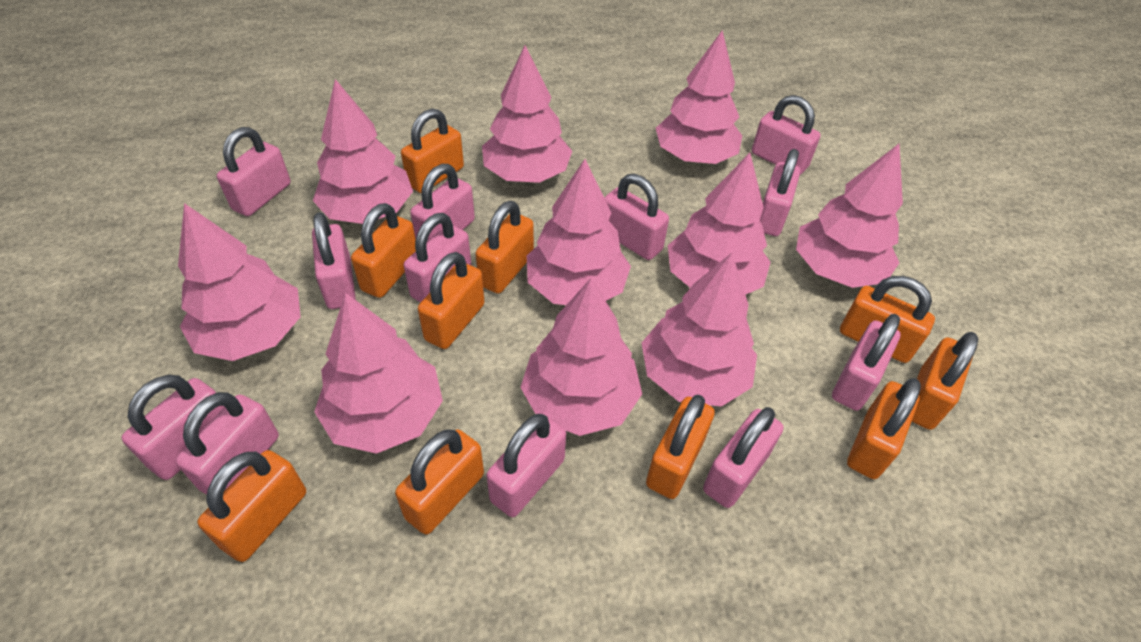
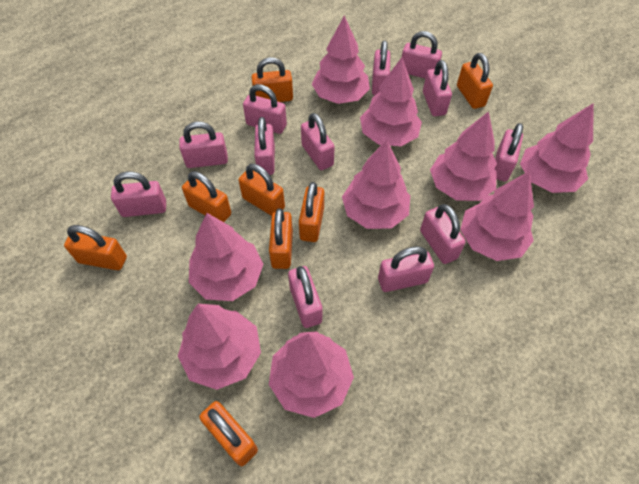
orange padlock: [197,450,306,562] [351,203,416,298] [395,430,484,535] [401,108,464,193] [418,252,484,349] [476,201,534,294] [646,395,715,499] [840,276,935,363] [847,378,921,479] [912,332,978,430] = 10 -> [64,225,127,270] [182,171,231,222] [199,401,258,466] [238,164,285,216] [252,57,293,102] [269,208,293,269] [299,182,324,242] [457,53,493,109] = 8
pink tree: [178,203,301,361] [313,79,413,224] [314,293,443,454] [482,45,572,183] [520,278,642,436] [527,159,631,305] [642,253,757,407] [656,30,742,164] [668,153,771,295] [796,144,903,288] = 10 -> [178,304,261,390] [189,213,263,301] [269,331,354,418] [312,16,370,104] [342,140,410,229] [360,57,422,146] [430,111,497,201] [460,171,534,261] [520,103,594,193] = 9

